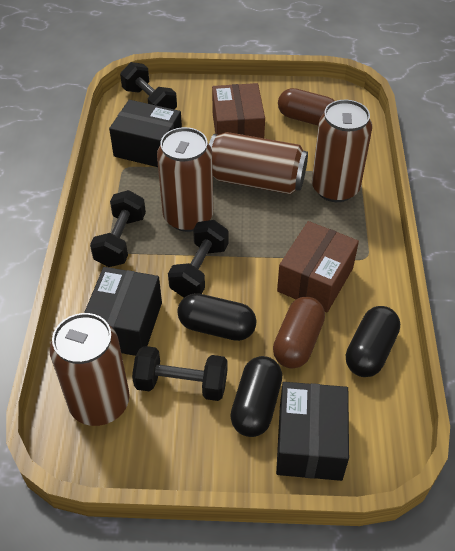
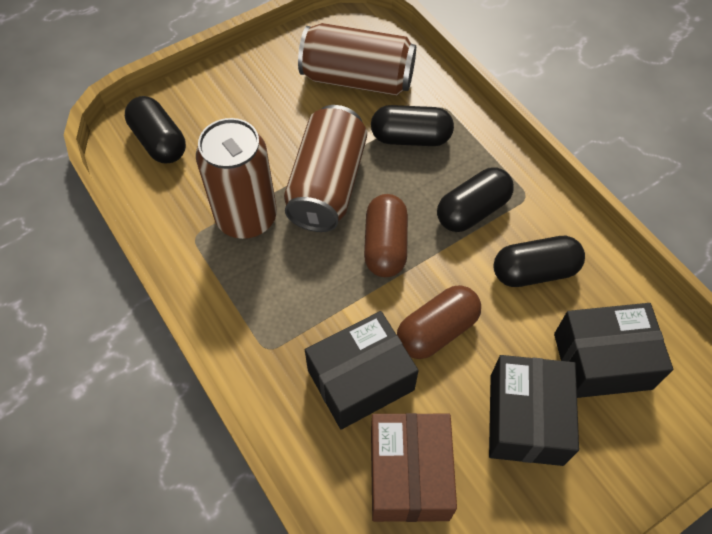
black capsule: [177,293,257,341] [230,356,282,437] [346,306,400,377] = 3 -> [125,96,186,164] [371,105,454,146] [437,167,514,232] [494,236,585,287] = 4
black dumbbell: [90,190,146,267] [120,62,177,110] [132,346,227,401] [168,220,228,298] = 4 -> none = 0
brown box: [212,83,265,138] [277,221,359,313] = 2 -> [371,413,457,522] = 1
brown can: [50,313,130,426] [157,127,213,232] [209,132,308,194] [312,100,372,202] = 4 -> [196,118,277,239] [284,105,367,232] [298,23,416,96] = 3

